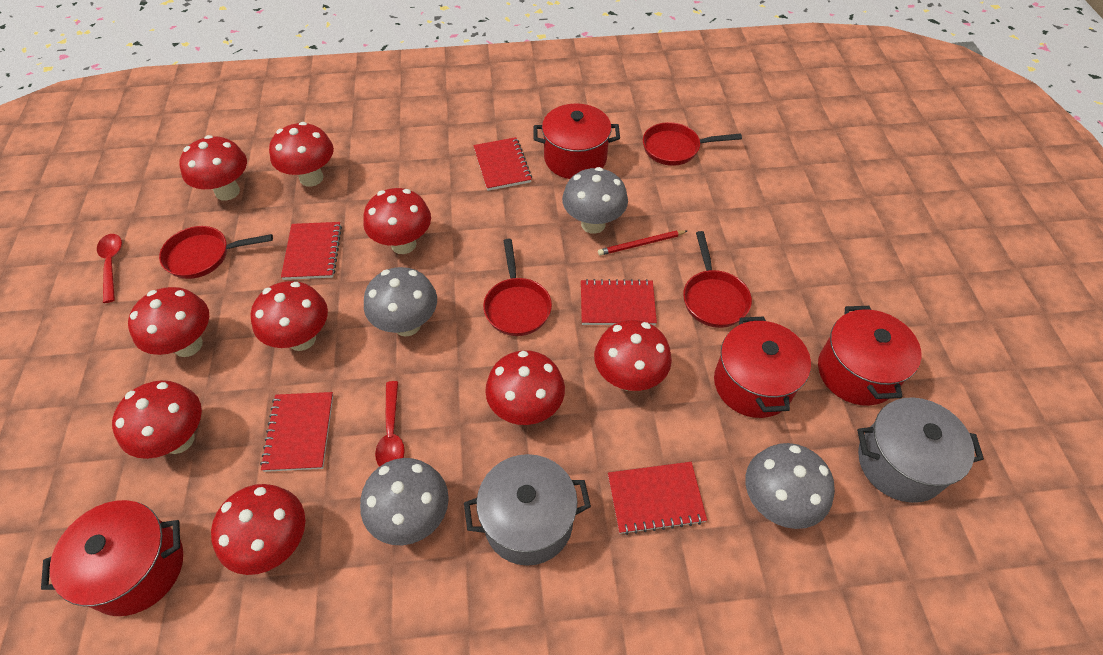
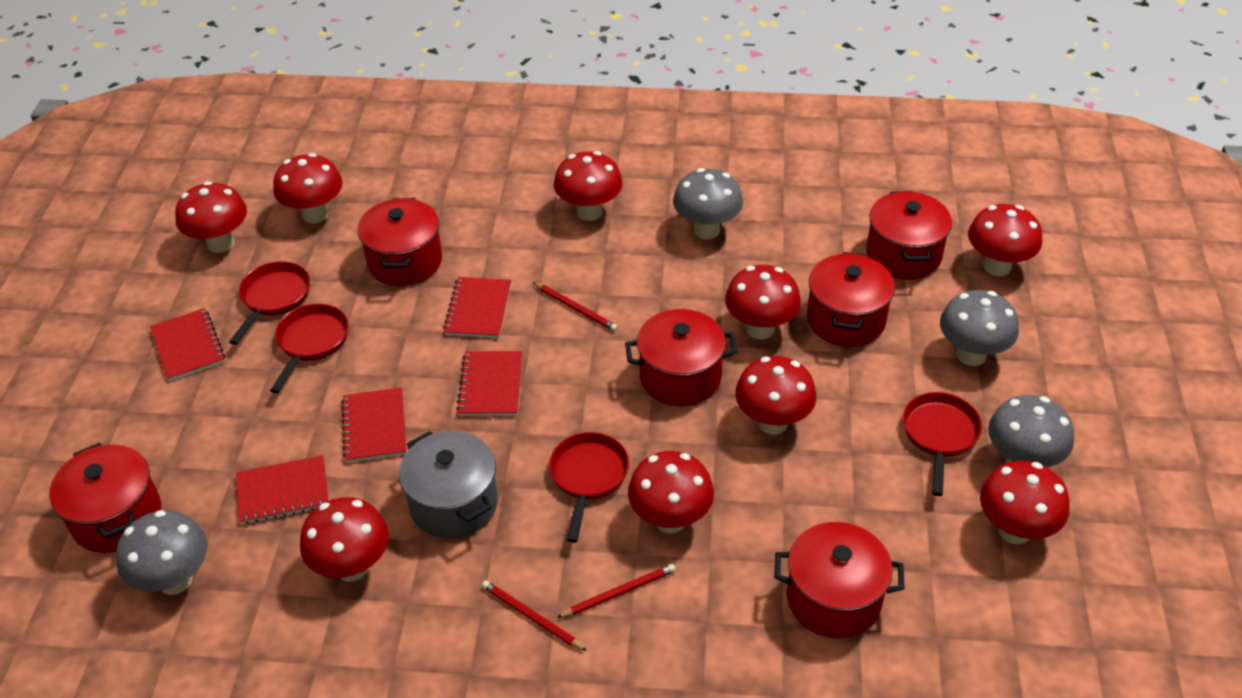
grey pot: [464,454,591,566] [857,397,984,503] = 2 -> [399,431,498,539] = 1
red pencil: [598,230,687,256] = 1 -> [482,580,587,651] [533,282,618,331] [556,564,676,618] = 3
red pot: [41,500,183,616] [533,103,620,179] [714,316,811,418] [818,306,922,406] = 4 -> [49,443,161,553] [358,198,442,286] [625,309,738,406] [774,522,905,638] [807,252,895,347] [866,191,952,279] = 6
red spoon: [97,234,122,303] [375,381,405,467] = 2 -> none = 0

